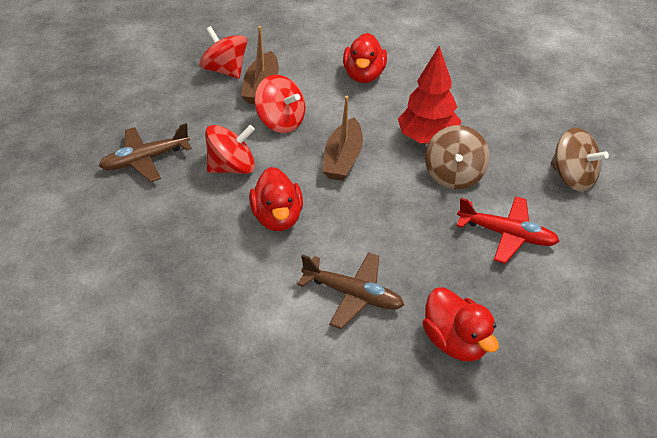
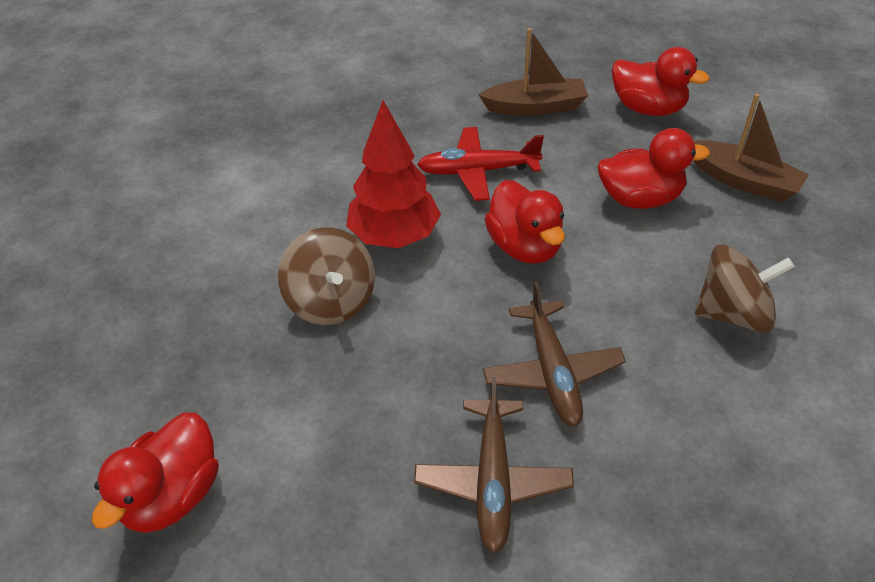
red duck: [249,167,303,231] [343,33,387,83] [422,287,499,362] = 3 -> [92,413,219,533] [484,180,565,264] [598,128,710,209] [612,47,709,116] = 4
red spinning top: [199,26,248,79] [205,125,255,174] [254,75,305,133] = 3 -> none = 0

